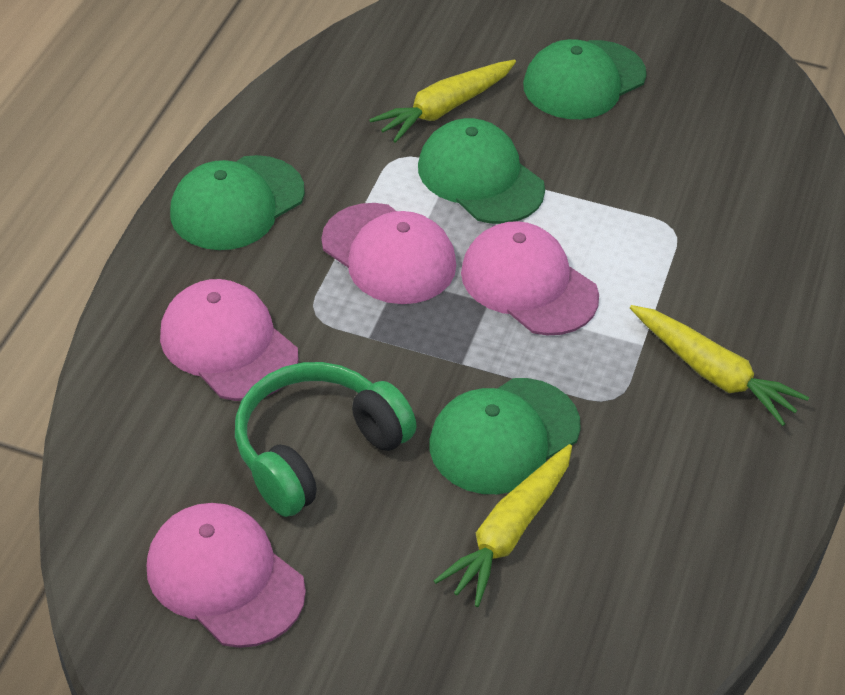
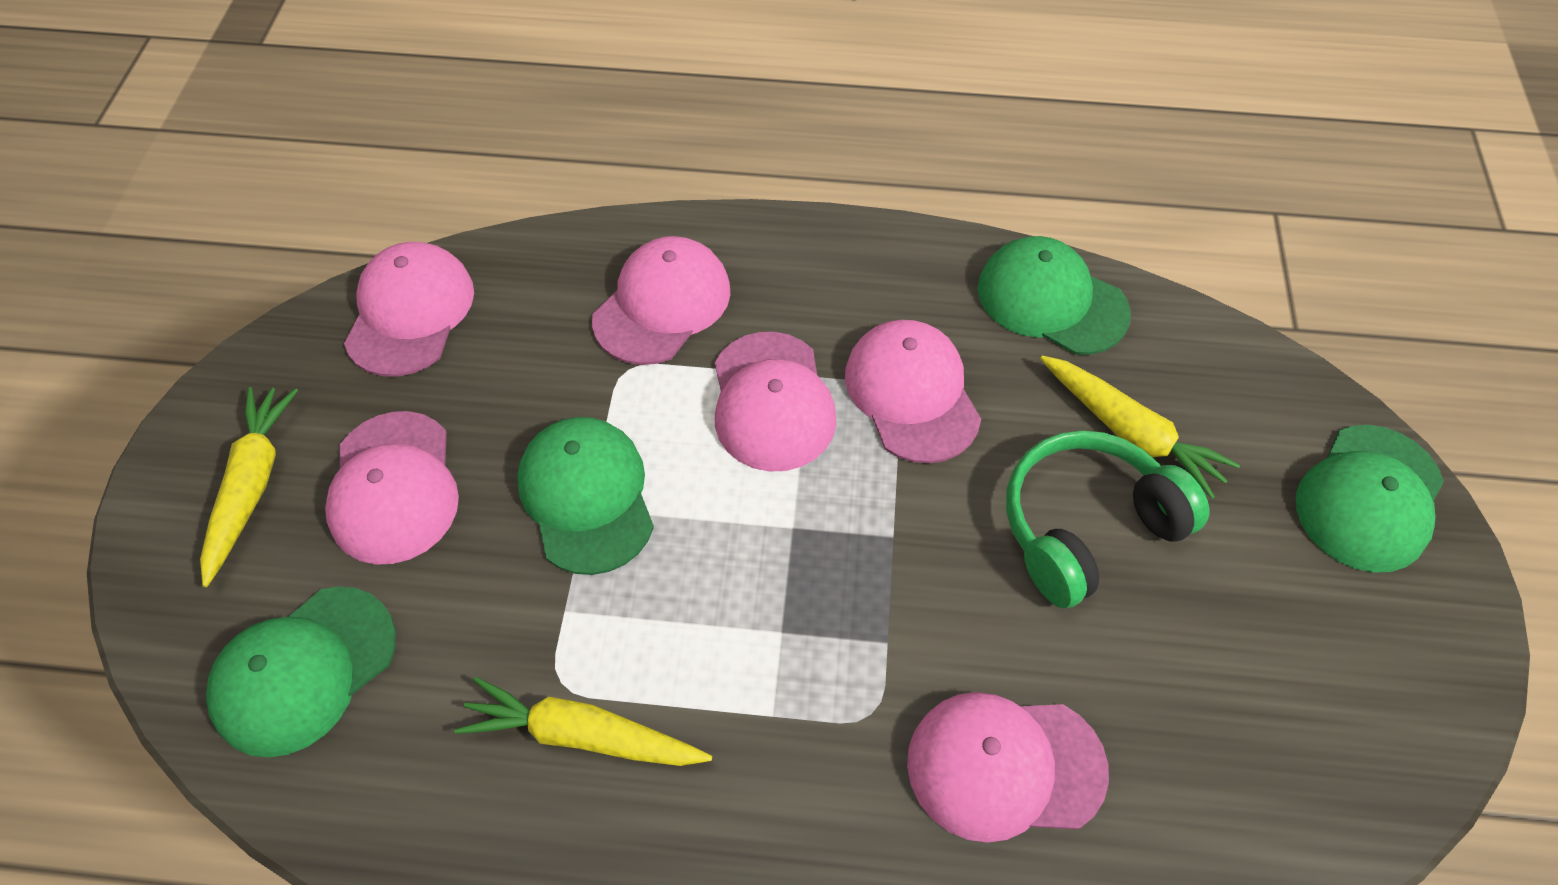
pink cap: [147,503,306,648] [160,279,299,401] [321,203,456,304] [461,221,599,335] = 4 -> [325,411,459,565] [344,242,474,377] [592,236,731,365] [715,332,836,471] [845,320,981,463] [907,692,1109,843] = 6

